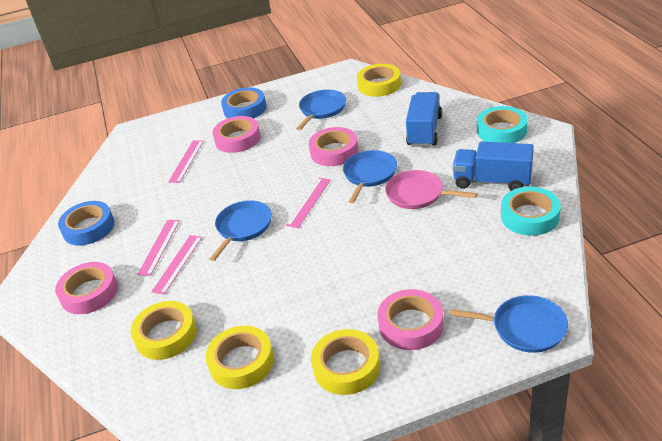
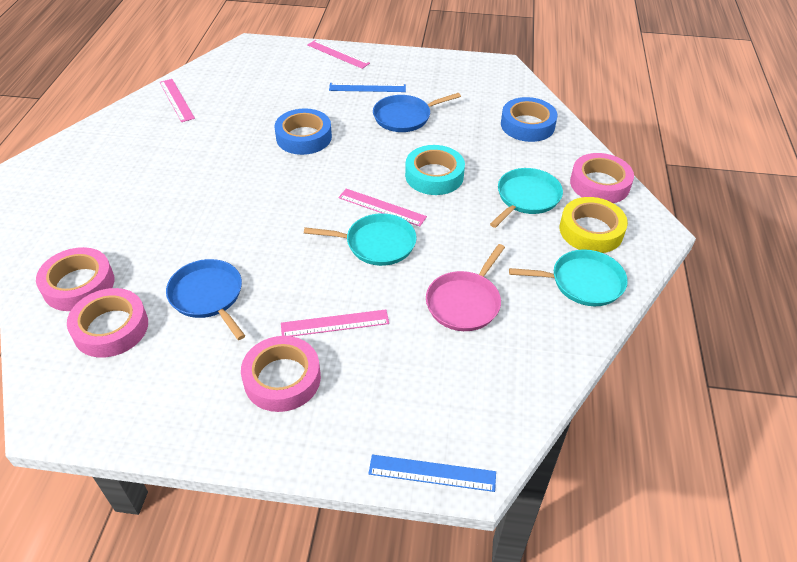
blue pan: [210,200,272,261] [296,90,346,130] [343,150,397,203] [450,295,568,353] = 4 -> [166,259,245,340] [373,93,461,132] = 2
blue ruler: none = 0 -> [329,83,406,92] [368,454,496,492] = 2
blue truck: [406,92,442,147] [452,141,534,191] = 2 -> none = 0
turquoise pan: none = 0 -> [304,213,417,266] [490,168,563,228] [509,249,628,306] = 3
turquoise tape: [477,106,528,143] [501,187,561,236] = 2 -> [405,145,465,195] = 1
yellow tape: [131,301,197,360] [205,326,274,389] [311,329,380,395] [357,64,401,97] = 4 -> [560,197,628,253] = 1

